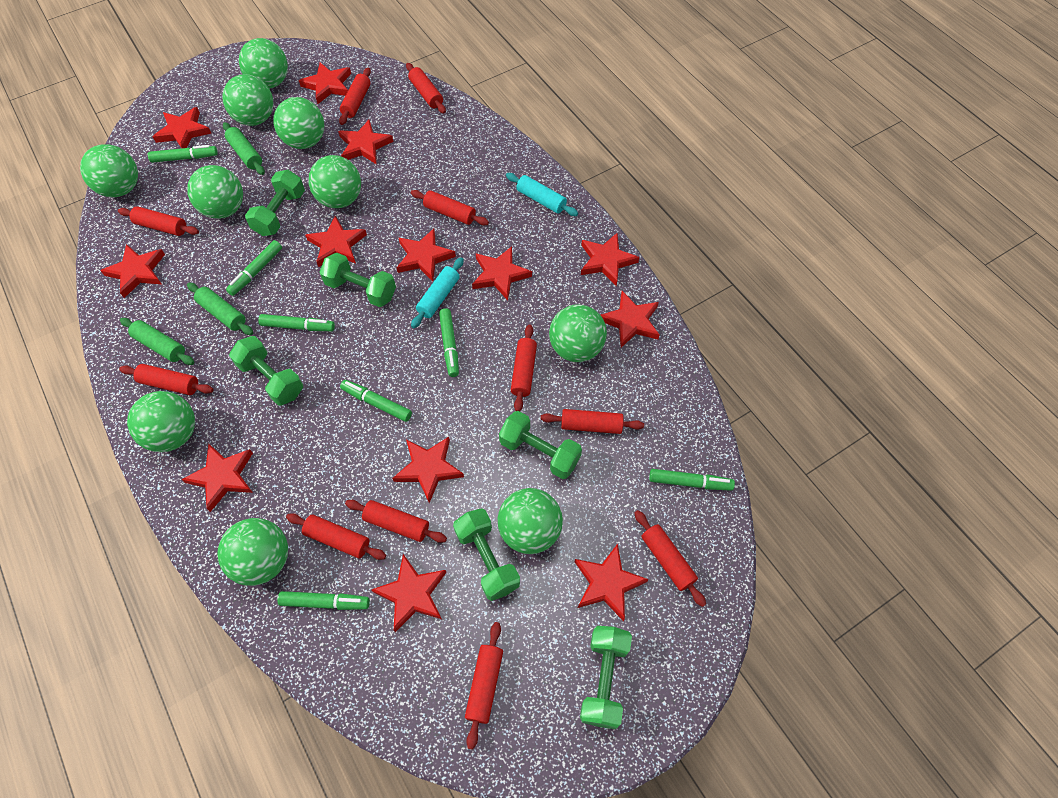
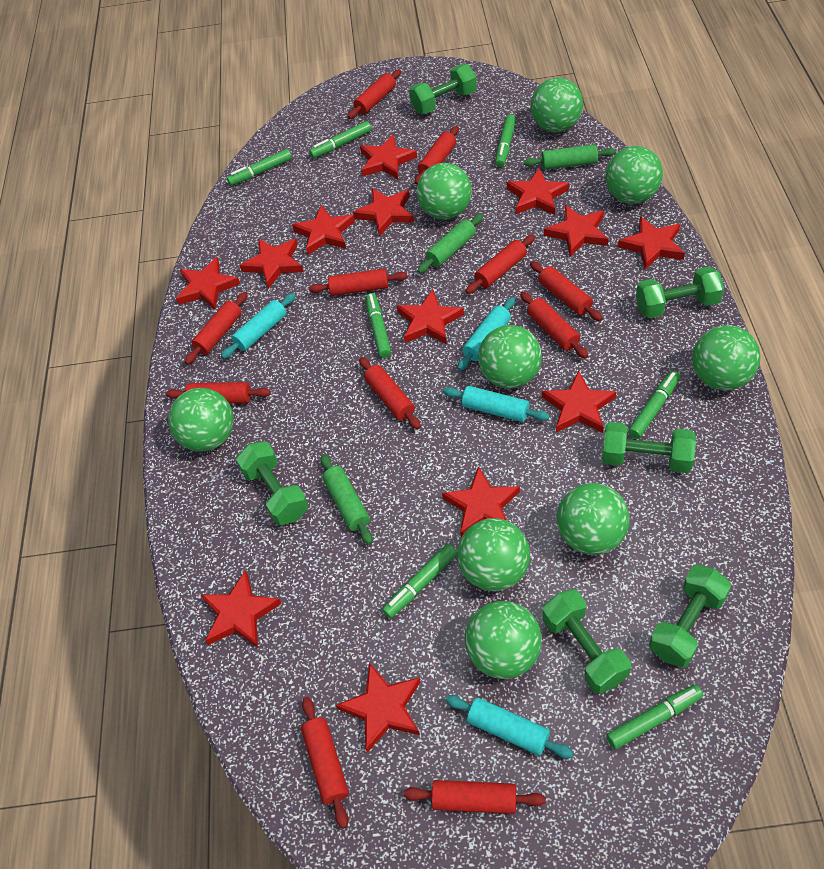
green ball: [80,144,138,197] [127,391,195,452] [187,165,243,219] [217,518,288,586] [222,74,274,126] [239,38,288,89] [274,97,324,149] [308,155,361,208] [497,488,563,554] [549,305,607,362] = 10 -> [168,388,234,452] [417,163,472,220] [457,518,530,591] [465,601,542,679] [478,325,542,388] [531,78,583,132] [557,483,630,555] [606,146,663,204] [692,325,760,390] = 9
turquoise rolling pin: [411,258,464,328] [506,173,578,216] = 2 -> [221,293,296,359] [443,386,550,422] [445,695,573,758] [457,297,515,371] = 4

